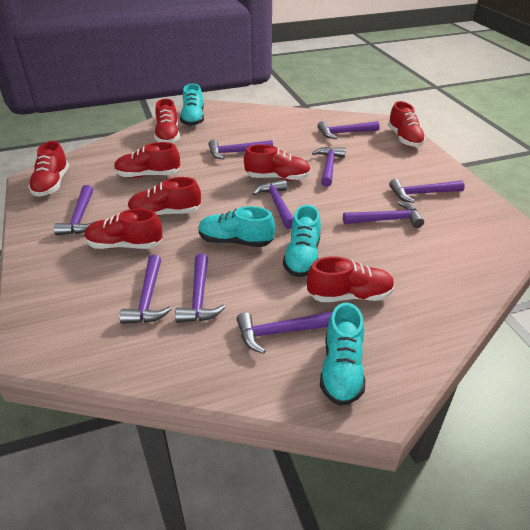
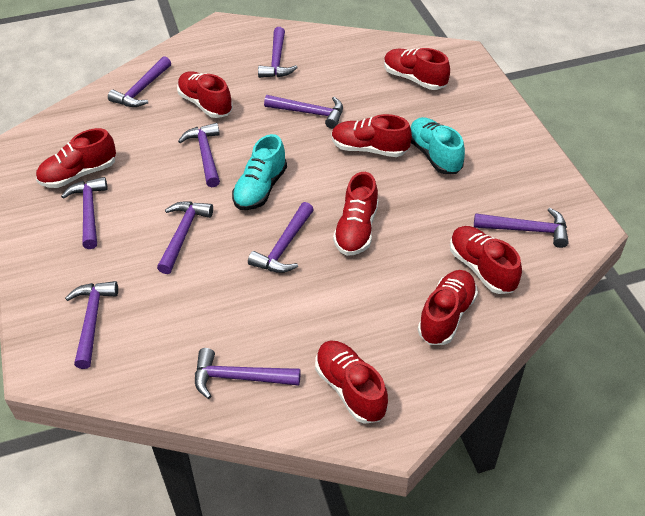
turquoise shoe: [180,84,204,126] [199,206,275,247] [283,205,321,277] [320,303,365,406] = 4 -> [232,134,287,210] [410,117,465,174] = 2

